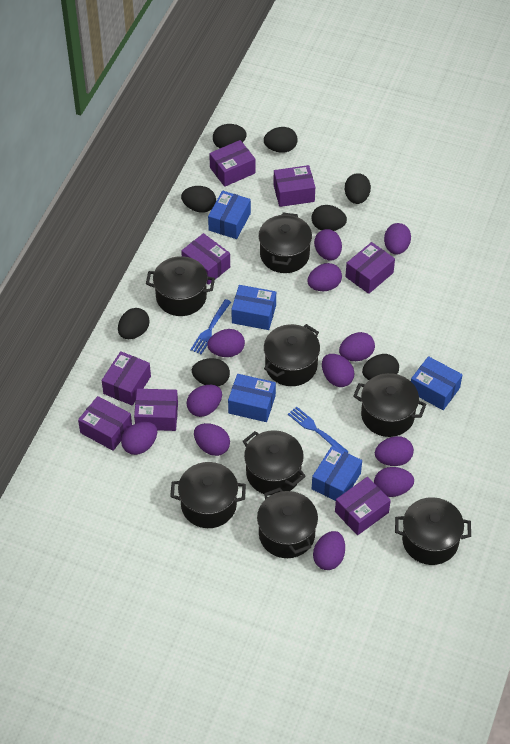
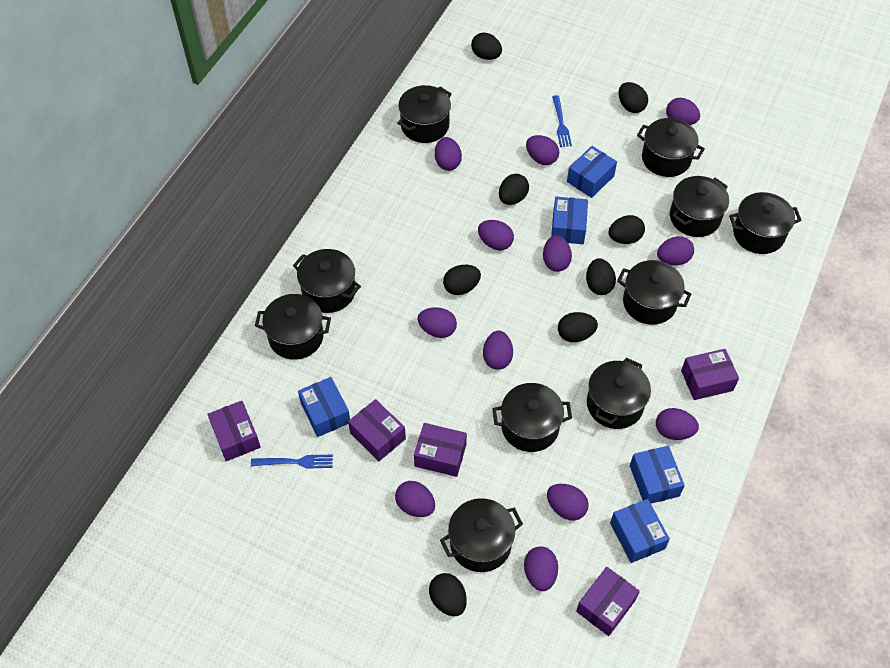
black pot: [146,256,215,316] [170,462,246,528] [243,430,306,496] [257,487,318,558] [259,213,312,273] [264,324,320,386] [353,373,427,437] [395,497,471,565] = 8 -> [255,294,331,360] [293,249,361,313] [398,85,452,143] [440,498,523,572] [492,383,572,452] [587,358,651,429] [617,260,691,325] [637,118,705,177] [670,176,729,237] [729,192,801,254] = 10
purple box: [78,396,132,451] [102,351,151,405] [134,389,178,431] [181,233,230,285] [209,140,255,187] [273,165,315,207] [335,477,391,535] [345,242,395,294] = 8 -> [207,401,261,461] [348,399,406,461] [414,423,467,477] [576,567,640,636] [681,349,739,400] = 5

